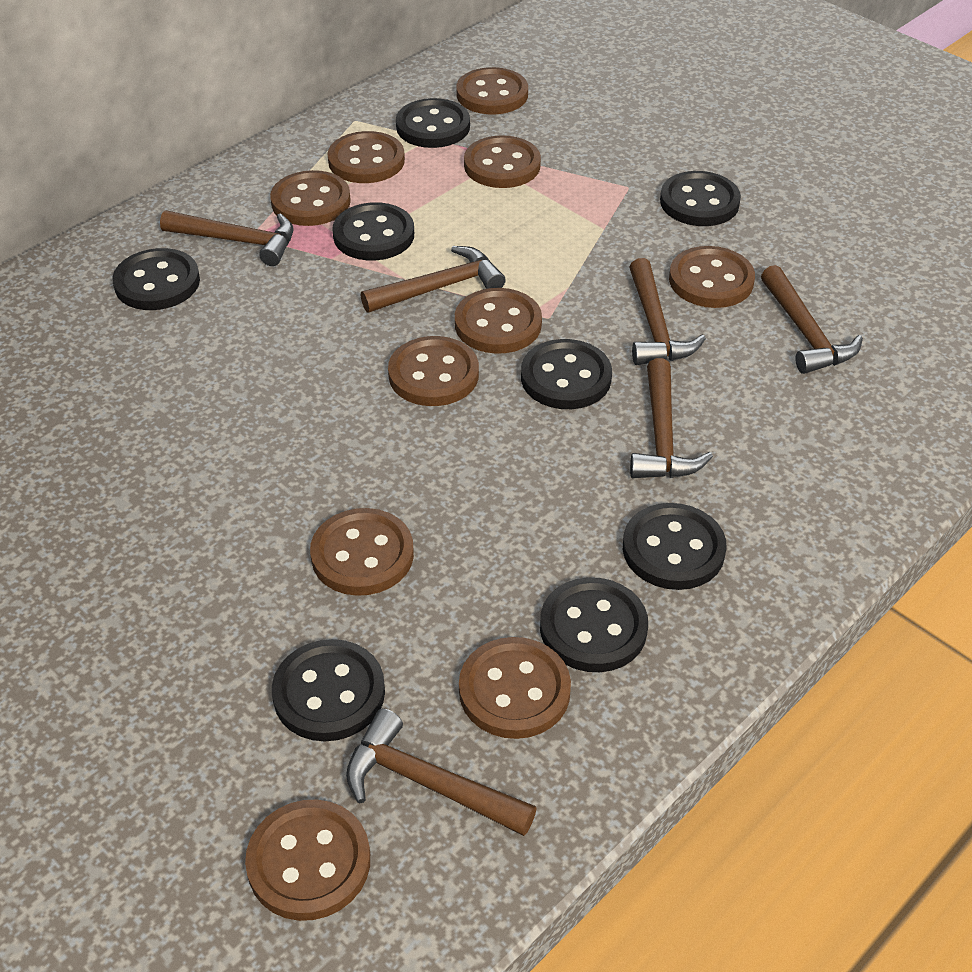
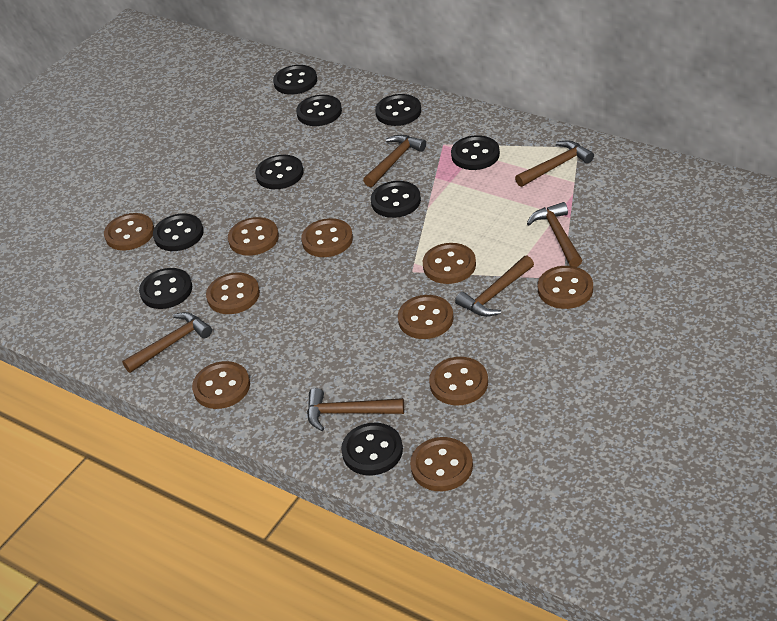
black button: [112,248,200,310] [272,639,385,741] [332,202,414,260] [396,98,470,148] [521,339,612,409] [540,577,648,672] [623,503,726,590] [660,171,741,226] = 8 -> [139,268,192,309] [153,213,203,251] [255,155,304,189] [273,65,317,95] [296,95,342,126] [341,423,403,475] [371,181,421,218] [375,94,421,126] [451,135,500,170] = 9

